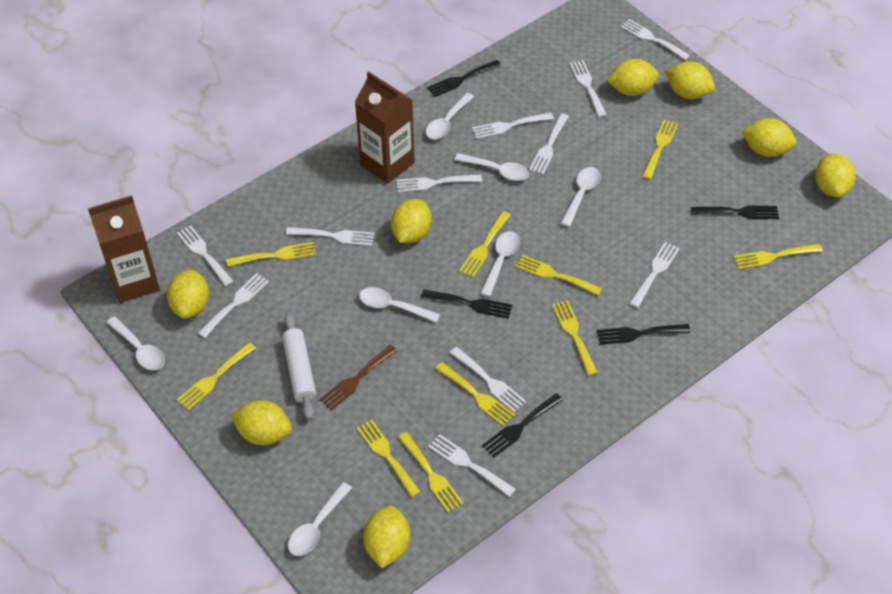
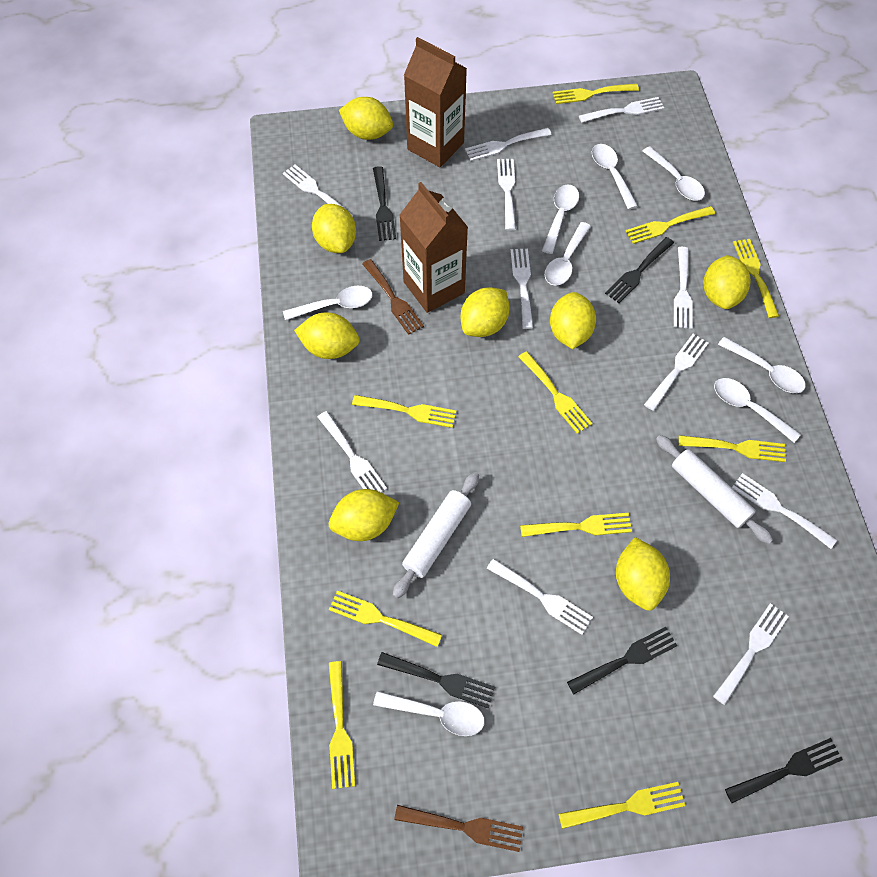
brown fork: [319,345,397,411] = 1 -> [362,259,424,335] [394,805,523,852] = 2
white rolling pin: [282,313,316,420] = 1 -> [393,472,479,599] [656,435,773,544] = 2
white spoon: [106,316,165,370] [288,482,352,556] [359,287,440,323] [426,93,474,139] [454,153,529,181] [480,231,520,297] [560,167,601,227] = 7 -> [283,286,373,321] [373,691,485,736] [542,185,579,254] [545,222,591,286] [592,144,638,210] [643,146,705,201] [714,378,801,443] [718,337,806,393] = 8

